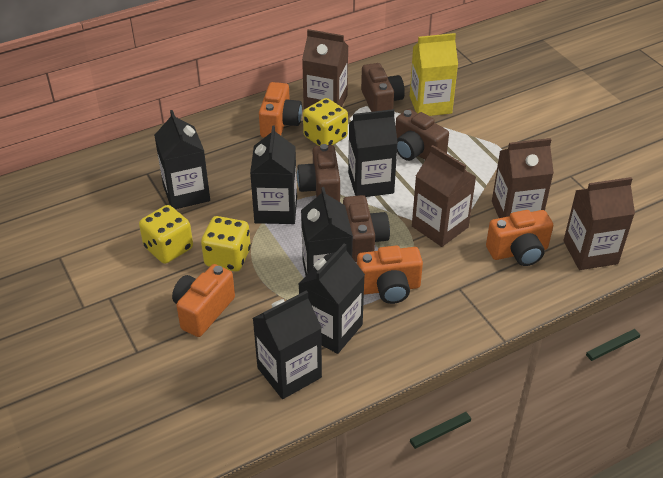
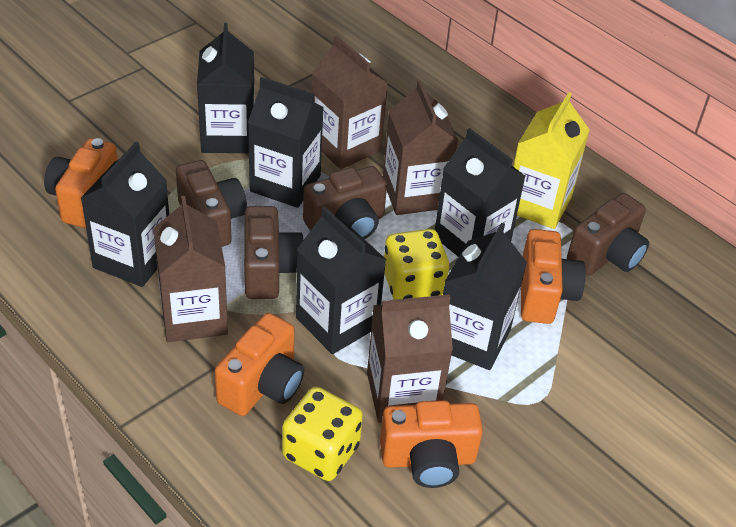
yellow dice: [139,205,193,264] [201,216,251,272] [303,98,348,146] = 3 -> [282,387,363,481] [384,229,449,300] = 2

